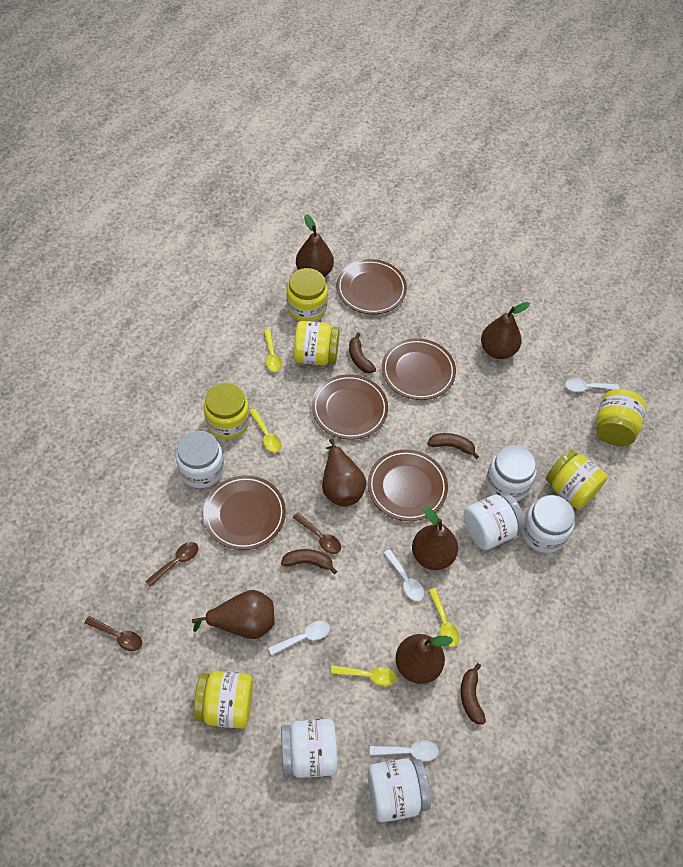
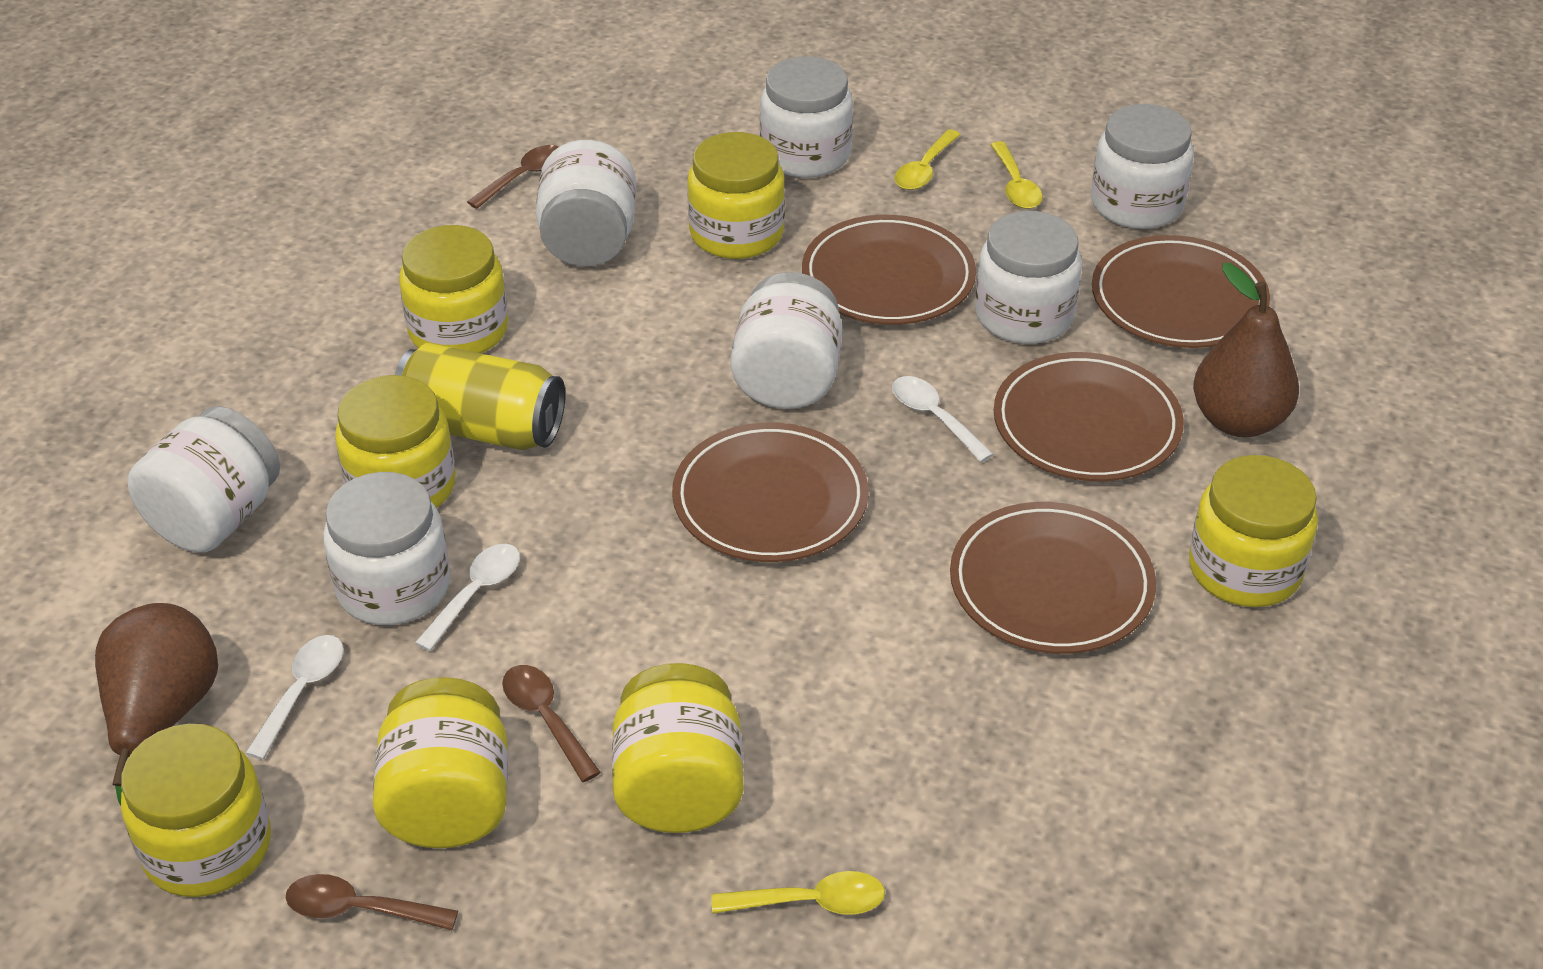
brown banana: [281,549,337,574] [349,333,376,373] [427,433,479,459] [461,663,486,724] = 4 -> none = 0
brown pear: [192,590,275,639] [296,214,334,277] [322,439,366,507] [396,634,453,684] [412,507,458,570] [481,302,530,359] = 6 -> [95,603,218,806] [1193,263,1299,437] = 2
white jar: [176,431,224,488] [281,719,337,778] [368,758,431,822] [463,493,525,550] [486,445,537,501] [522,495,575,553] = 6 -> [127,406,280,552] [323,472,450,625] [536,140,636,266] [731,272,842,409] [760,56,853,178] [975,211,1082,344] [1091,104,1193,229] = 7
white spoon: [268,621,330,655] [370,740,439,761] [384,549,424,601] [565,379,619,392] = 4 -> [245,635,344,760] [415,544,520,651] [892,376,994,462] = 3
yellow can: none = 0 -> [395,343,565,450] = 1
yellow jar: [194,671,253,729] [204,383,250,439] [286,268,328,321] [294,321,340,366] [546,450,607,509] [596,389,646,446] = 6 -> [121,724,271,897] [335,375,456,508] [373,677,508,848] [399,225,508,353] [612,663,744,833] [687,132,785,259] [1189,455,1318,607] = 7
yellow spoon: [249,409,282,453] [264,329,282,372] [331,665,397,686] [428,588,459,647] = 4 -> [711,871,885,915] [894,129,961,190] [990,141,1042,209] = 3

